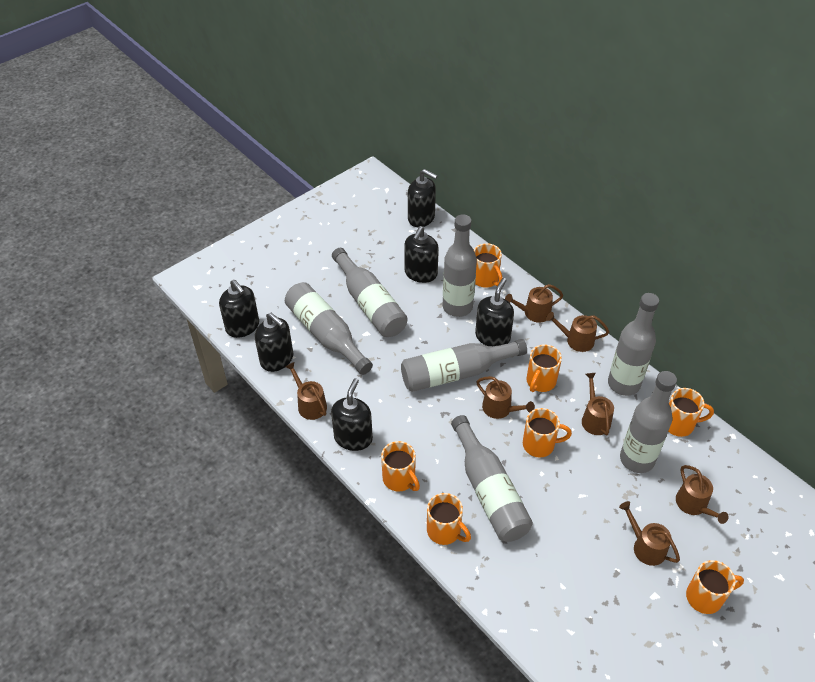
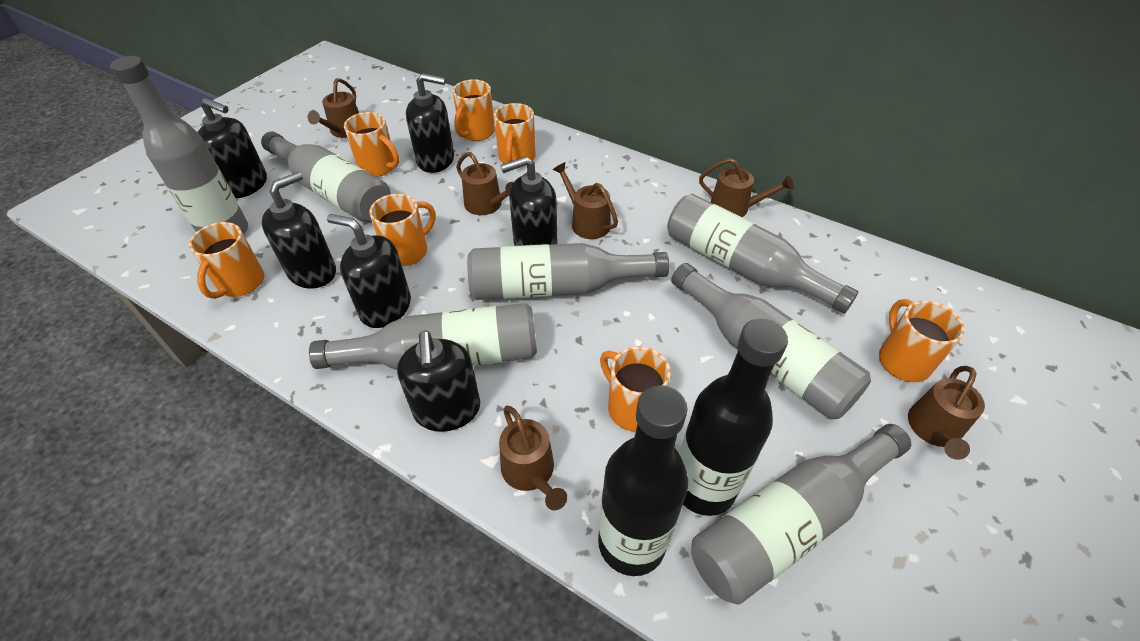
black bottle: none = 0 -> [598,385,688,576] [679,318,788,516] = 2
brown watering can: [285,362,327,420] [476,376,535,419] [505,284,563,323] [546,312,609,352] [582,373,614,435] [619,501,680,566] [676,465,729,524] = 7 -> [308,78,359,138] [456,152,514,215] [499,405,567,510] [553,162,618,239] [699,158,793,217] [908,366,985,460] = 6

